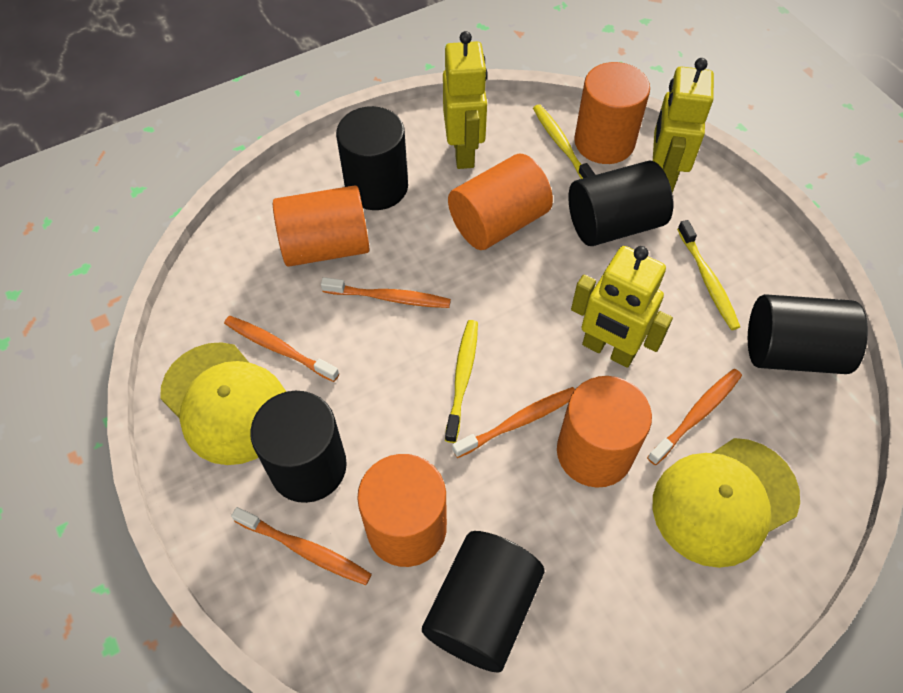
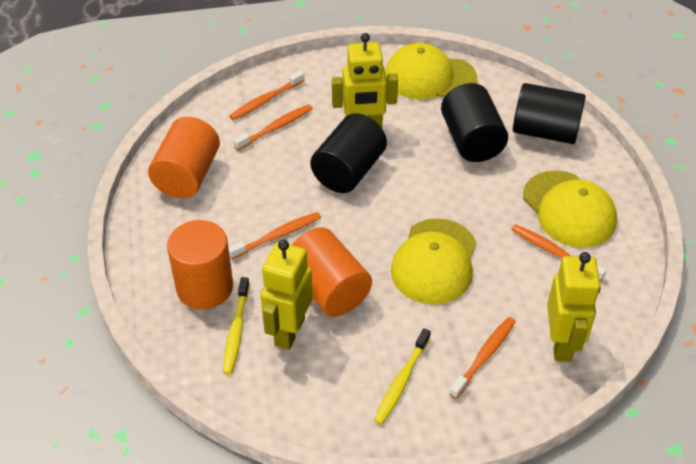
black cylinder: [250,391,347,503] [336,106,408,210] [422,531,544,673] [568,160,673,246] [748,294,868,374] = 5 -> [310,113,387,193] [441,83,508,162] [513,83,586,144] = 3
orange cylinder: [273,185,370,267] [357,454,447,567] [448,154,553,250] [557,376,652,488] [574,62,650,164] = 5 -> [148,117,220,198] [167,220,233,309] [292,227,372,317] = 3
yellow cap: [160,342,286,465] [653,438,800,568] = 2 -> [385,43,477,99] [391,218,476,304] [523,170,617,248] = 3
yellow toothbrush: [445,320,478,443] [533,105,595,179] [677,220,740,330] = 3 -> [223,277,250,375] [374,328,431,425] = 2

